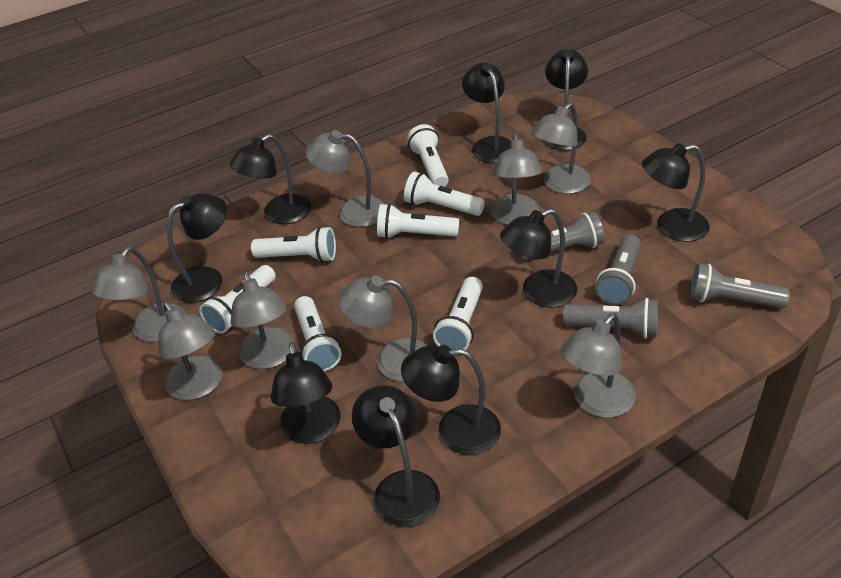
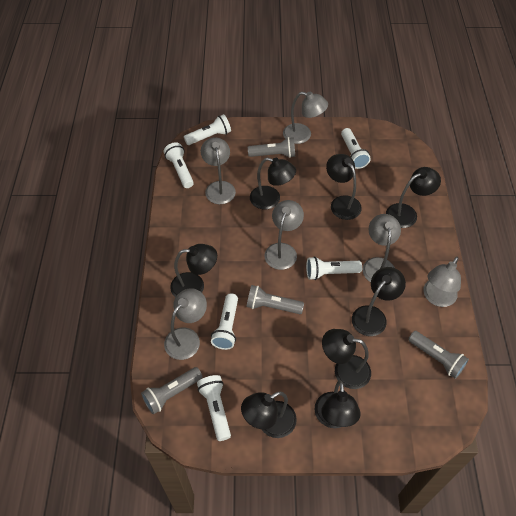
black lamp: [167,193,227,303] [230,134,311,224] [270,342,341,444] [352,385,440,527] [401,345,501,455] [462,63,511,163] [500,209,577,308] [542,49,588,150] [642,143,709,242] = 9 -> [170,244,217,298] [241,391,297,438] [250,158,296,209] [315,381,361,428] [322,329,371,389] [326,154,362,220] [352,267,406,336] [386,167,441,228] = 8
grey lamp: [91,246,186,342] [158,301,222,400] [231,271,294,369] [305,130,386,227] [338,276,428,382] [490,133,542,225] [532,103,591,194] [561,313,636,418] = 8 -> [164,288,207,360] [201,137,236,204] [264,200,304,270] [283,91,328,144] [363,214,401,282] [423,257,461,307] = 6
white flashlight: [199,265,276,334] [251,226,336,262] [294,296,342,371] [377,203,459,239] [404,172,485,216] [407,124,449,187] [433,277,483,350] = 7 -> [164,142,194,188] [184,114,231,145] [197,375,231,441] [211,293,238,350] [306,256,362,280] [341,128,371,169] = 6

